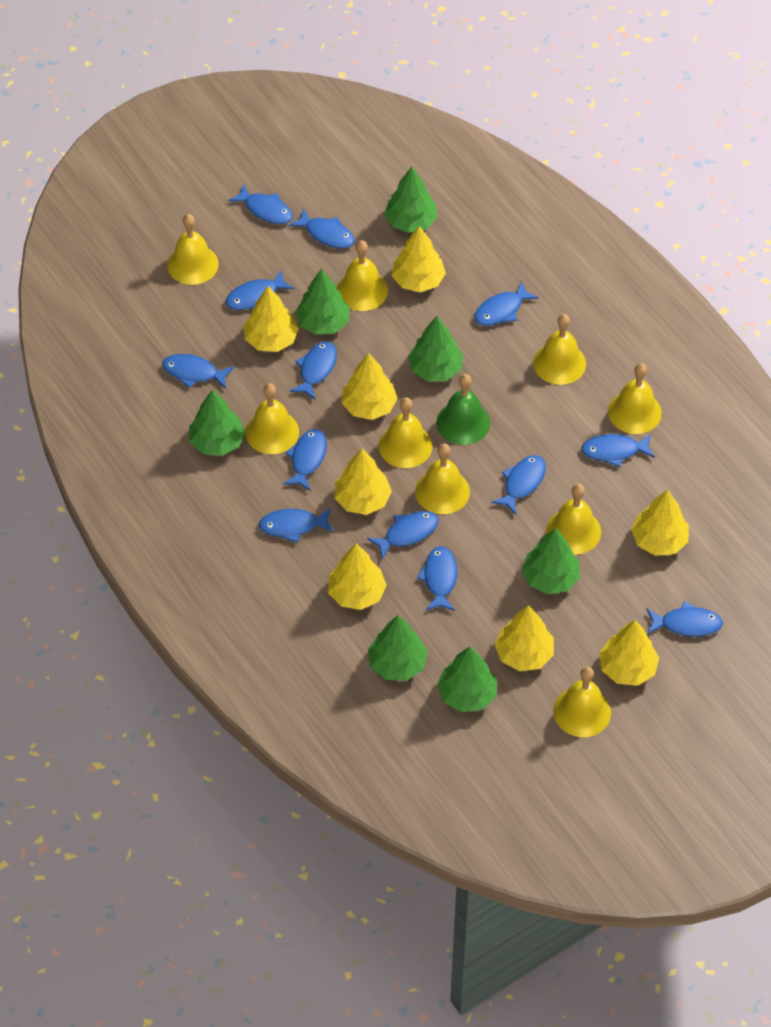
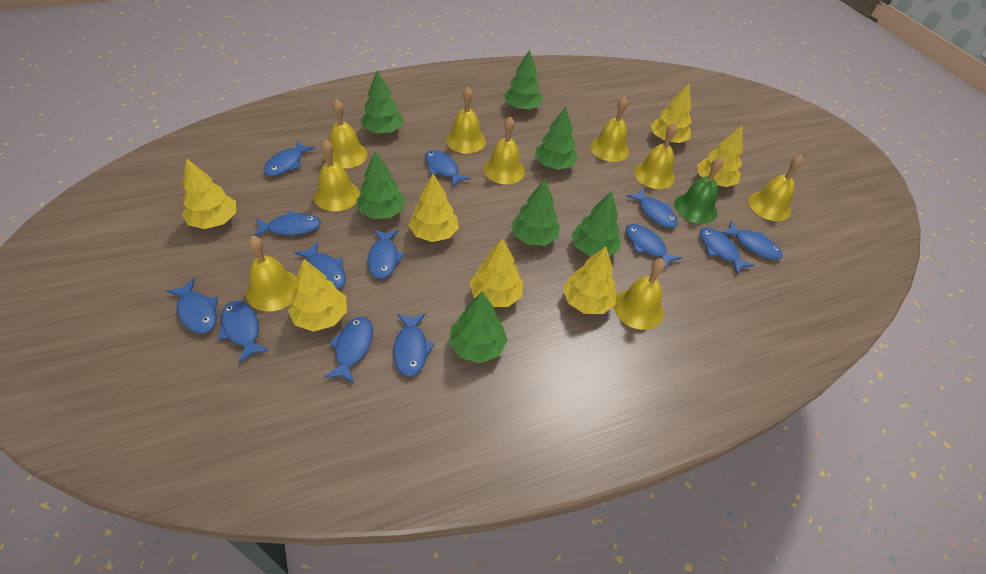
yellow tree: [244,286,299,352] [328,544,387,610] [335,449,392,515] [342,353,398,420] [391,226,446,292] [494,605,554,671] [599,620,659,686] [631,490,689,556] = 8 -> [182,158,236,229] [288,259,347,332] [409,174,459,242] [470,238,523,307] [563,246,616,314] [651,84,692,143] [697,126,743,187] = 7

